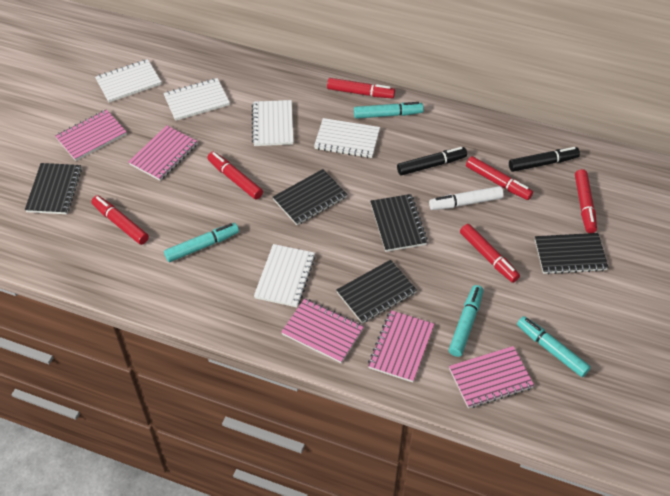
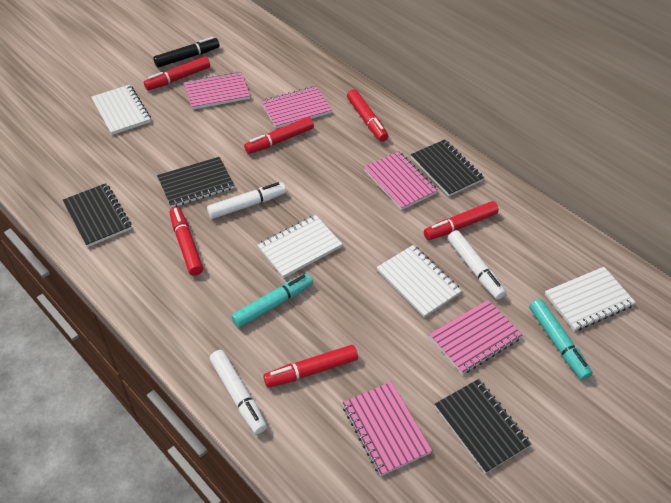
black marker: [397,147,467,176] [509,147,580,172] = 2 -> [153,37,220,68] = 1
black notebook: [25,163,82,214] [273,169,347,225] [336,260,417,323] [370,194,428,252] [535,233,609,275] = 5 -> [63,183,131,247] [157,157,234,208] [411,139,484,196] [435,379,531,474] = 4
turquoise marker: [164,223,239,262] [354,102,424,119] [449,285,483,357] [517,316,591,377] = 4 -> [231,273,313,328] [529,299,592,380] = 2
white marker: [429,186,504,210] = 1 -> [207,182,286,219] [210,350,267,434] [447,230,506,300] = 3
white notebook: [95,59,161,103] [163,78,230,121] [252,100,294,146] [254,244,315,307] [314,118,380,158] = 5 -> [91,85,151,135] [257,215,342,278] [377,245,462,317] [545,267,636,331] = 4

